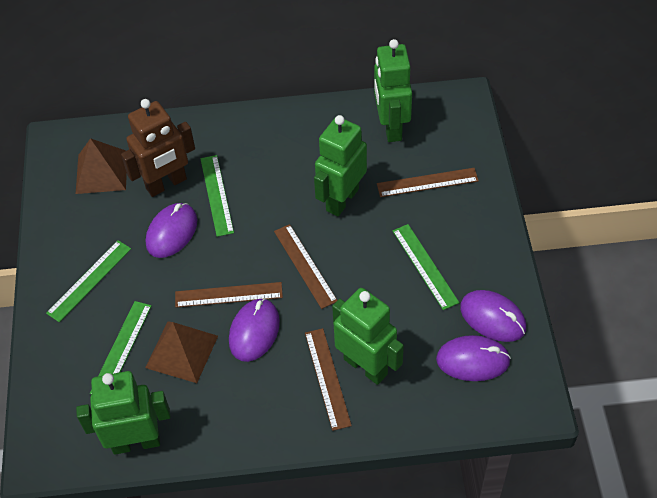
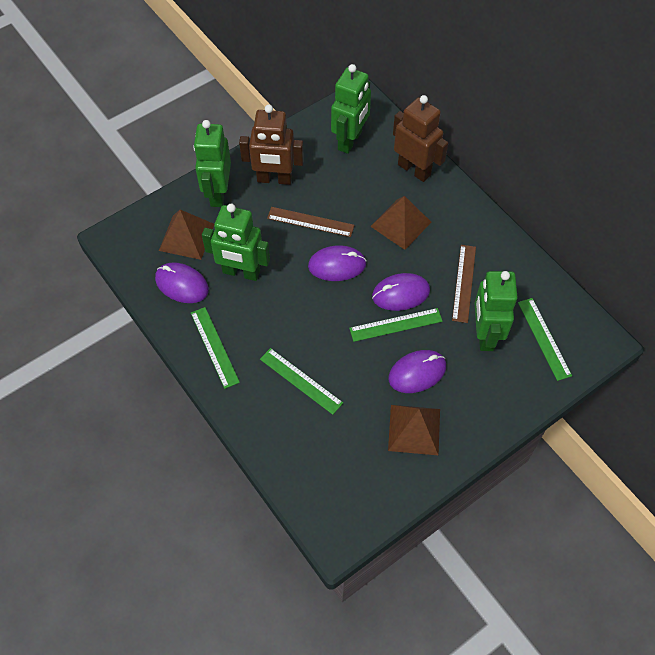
brown pyramid: [76,138,127,194] [145,322,218,383] = 2 -> [159,210,214,260] [370,196,431,250] [388,405,440,456] = 3
brown robot: [121,99,195,197] = 1 -> [239,105,304,185] [393,95,448,182] = 2
brown ruler: [175,282,283,308] [274,224,337,309] [305,328,352,431] [377,168,479,197] = 4 -> [267,207,354,237] [452,245,476,323] = 2

